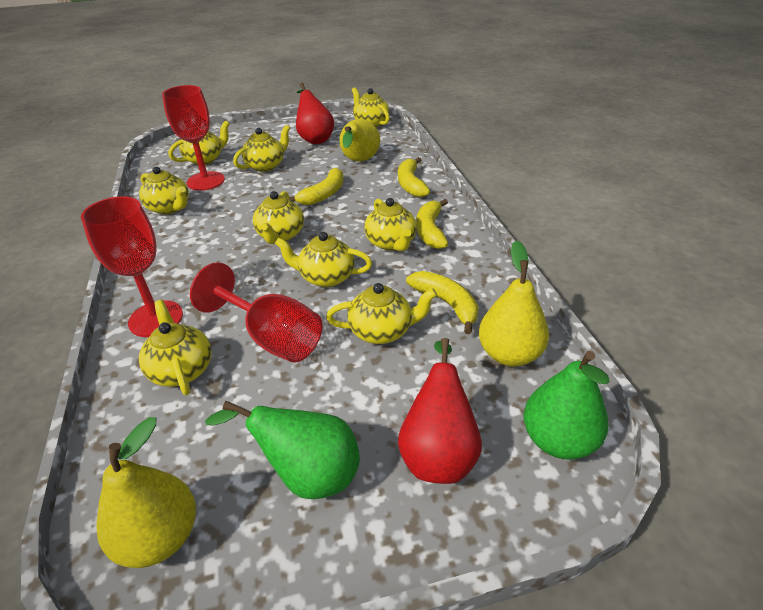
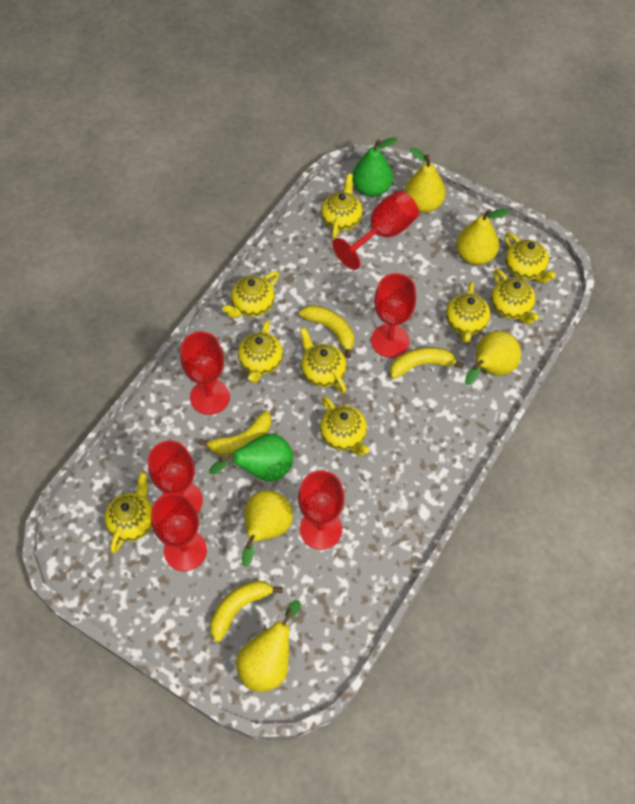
red goblet: [81,196,183,337] [162,85,225,191] [190,262,323,363] = 3 -> [148,441,203,513] [151,493,207,571] [180,332,230,415] [298,471,344,550] [333,190,419,270] [371,273,416,358] = 6
red pear: [296,82,334,144] [398,338,482,484] = 2 -> none = 0
yellow pear: [96,417,196,568] [340,119,380,162] [479,240,549,367] = 3 -> [236,600,301,692] [242,490,293,567] [404,147,446,213] [456,209,509,265] [465,331,521,385] = 5

